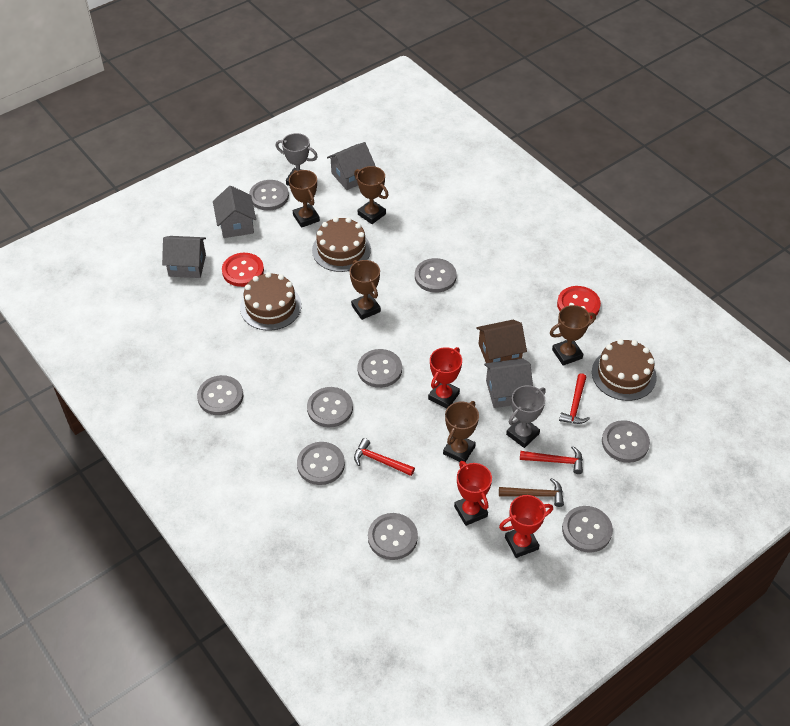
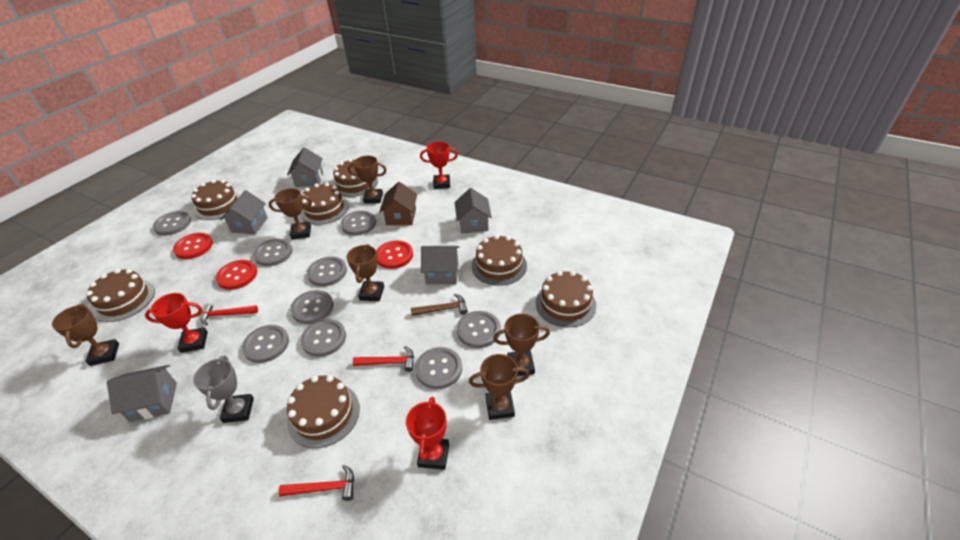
brown cake: [240,272,301,331] [312,217,371,272] [592,339,657,401] = 3 -> [86,269,155,322] [191,179,240,220] [287,375,360,448] [300,183,349,225] [333,158,378,197] [472,235,527,286] [536,271,596,327] = 7
brown trophy: [289,170,320,228] [350,260,381,320] [354,166,389,224] [443,401,479,462] [550,305,596,366] = 5 -> [52,304,119,366] [269,188,312,240] [347,244,384,301] [348,156,387,204] [469,354,530,420] [493,314,550,376] = 6
grey house: [162,236,206,278] [213,185,256,238] [327,142,375,190] [484,358,533,408] = 4 -> [107,365,177,422] [220,190,268,234] [287,147,323,187] [421,246,459,284] [455,188,492,233] = 5
grey trophy: [276,133,318,186] [506,385,546,448] = 2 -> [193,355,254,423] = 1
red button: [222,253,264,287] [557,286,601,320] = 2 -> [173,233,213,259] [216,260,257,290] [376,241,413,269] = 3

